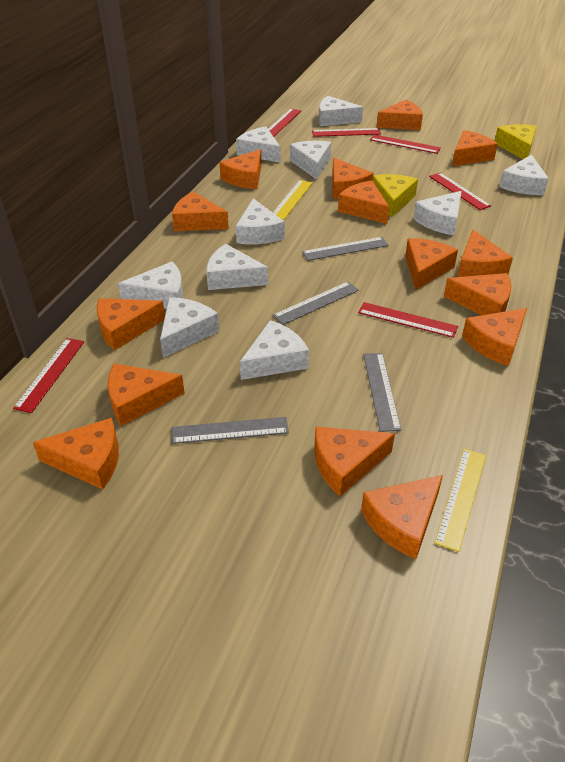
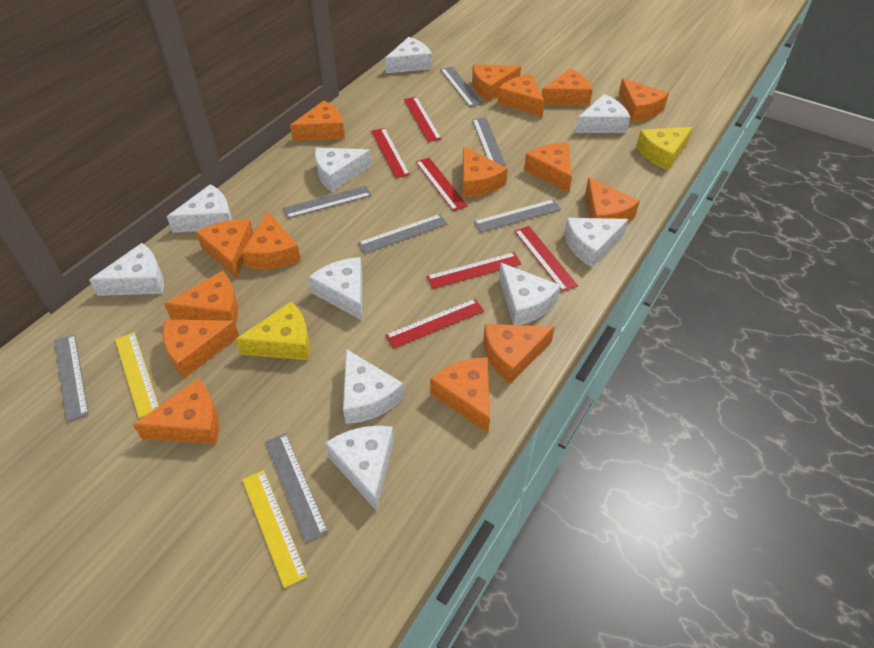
grey ruler: [171,417,289,444] [273,282,359,325] [302,237,389,261] [363,353,401,432] = 4 -> [54,334,89,422] [265,433,328,543] [283,186,372,219] [358,214,448,254] [440,67,483,107] [472,118,506,166] [474,199,561,232] = 7

